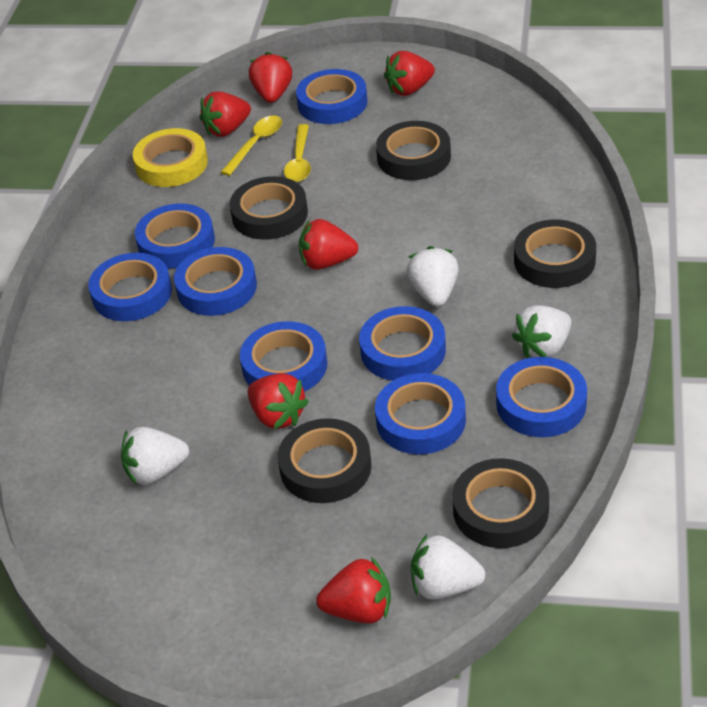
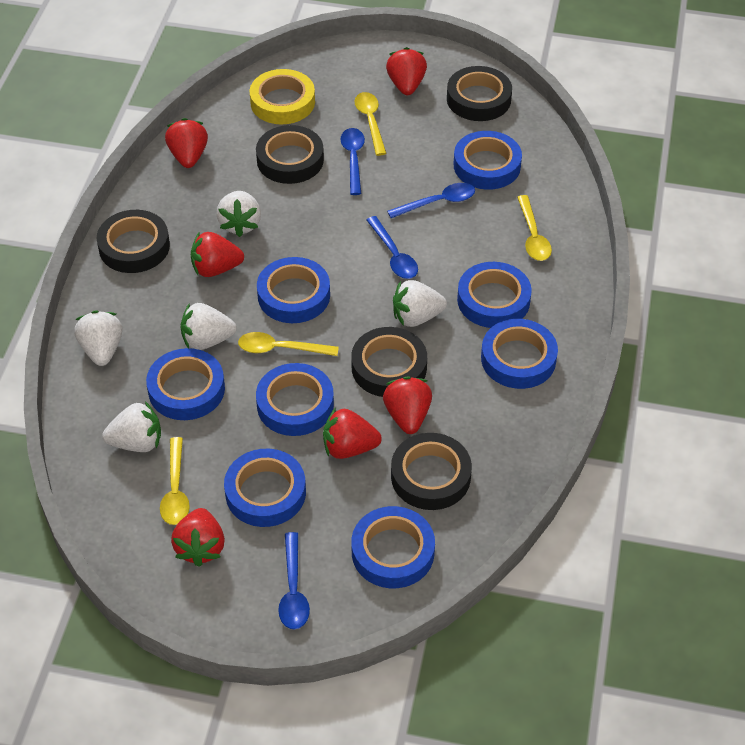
blue spoon: none = 0 -> [278,532,310,629] [340,128,365,195] [367,216,418,279] [387,183,475,218] = 4
white strawberry: [121,427,189,485] [406,246,459,307] [411,534,485,600] [512,305,571,358] = 4 -> [74,311,122,366] [102,401,161,452] [181,303,237,350] [216,191,261,237] [393,280,447,327] = 5
yellow spoon: [221,115,282,176] [284,124,311,182] = 2 -> [160,437,190,525] [238,332,339,356] [355,92,387,156] [517,195,552,261] = 4

